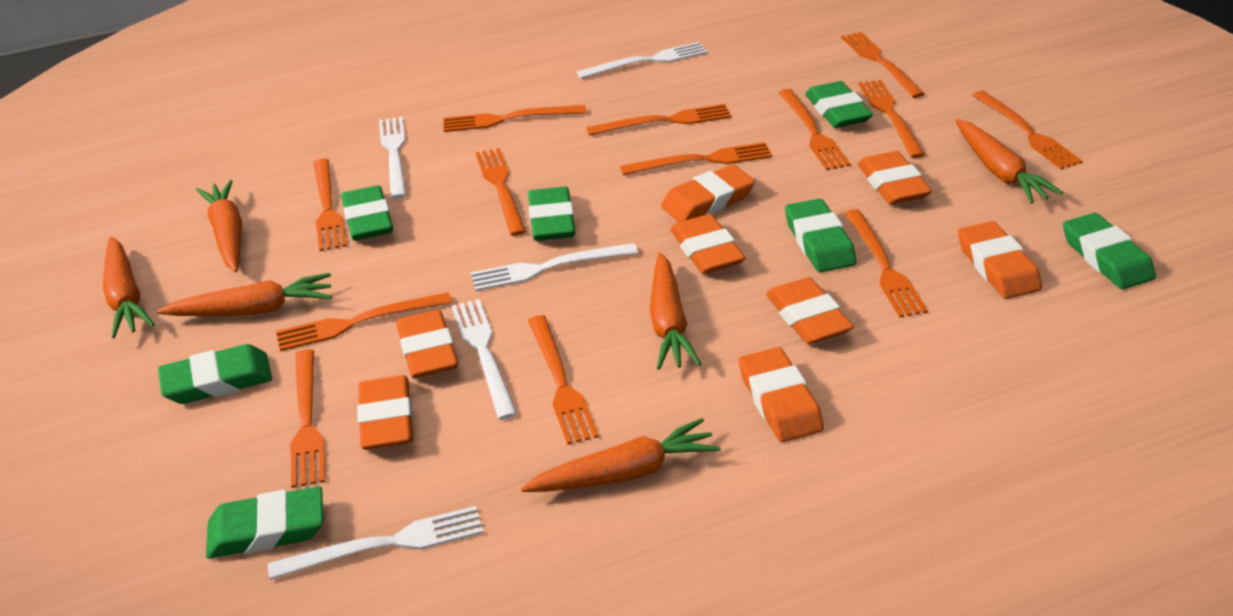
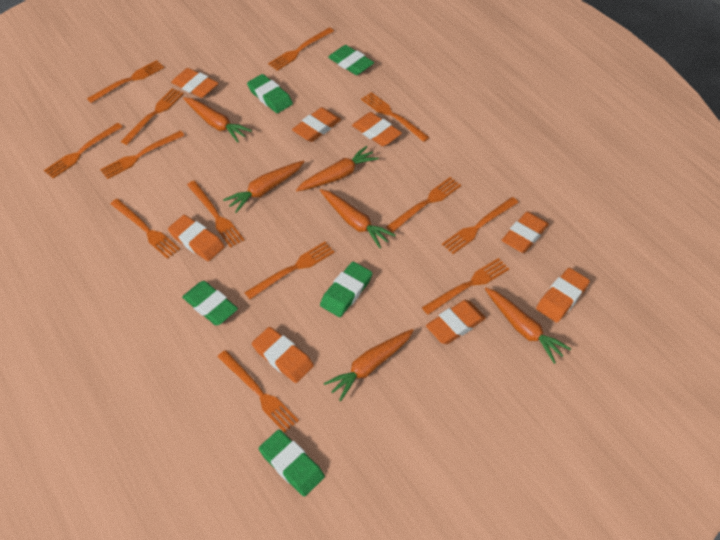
green eraser: [158,344,272,404] [206,486,323,559] [341,185,393,241] [528,187,575,241] [785,199,856,272] [805,81,873,128] [1063,213,1156,290] = 7 -> [182,281,238,325] [247,74,293,113] [259,429,325,497] [320,262,373,317] [328,45,374,75] = 5
white fork: [268,506,483,580] [379,117,407,199] [452,299,517,420] [471,243,638,291] [577,42,708,79] = 5 -> none = 0

